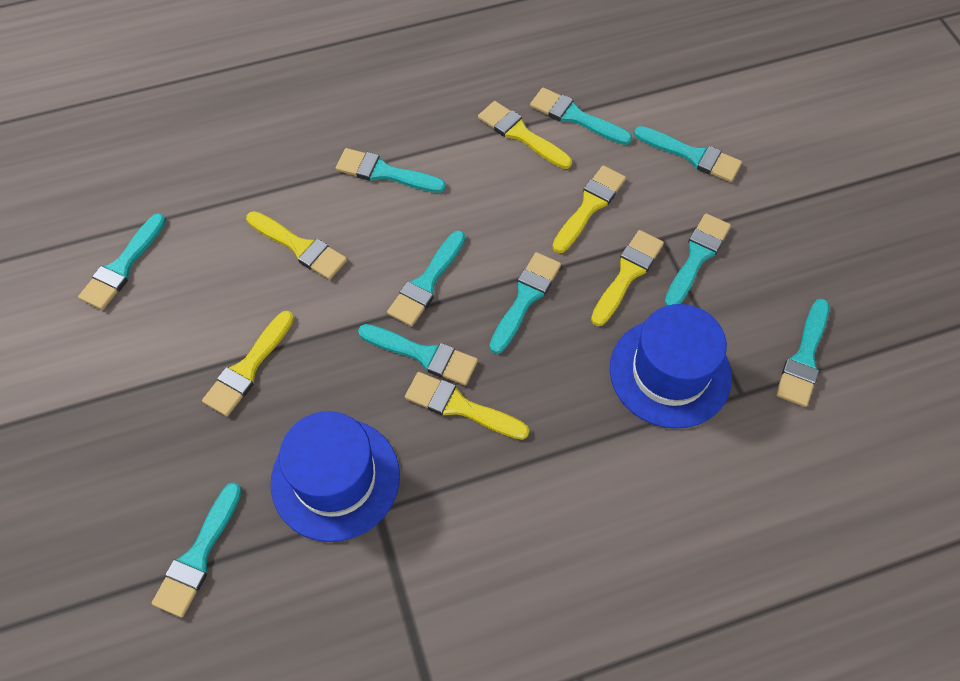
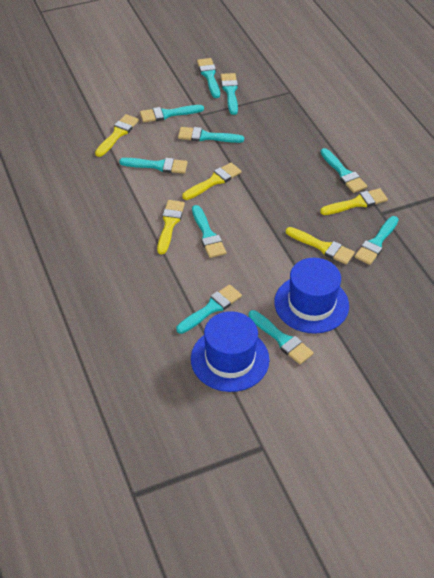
yellow brush: [202,311,294,416] [246,211,347,280] [405,372,529,440] [478,101,572,169] [552,165,626,253] [591,230,664,326] = 6 -> [95,114,139,157] [157,200,185,254] [182,163,242,200] [286,227,355,264] [320,188,388,215] = 5

